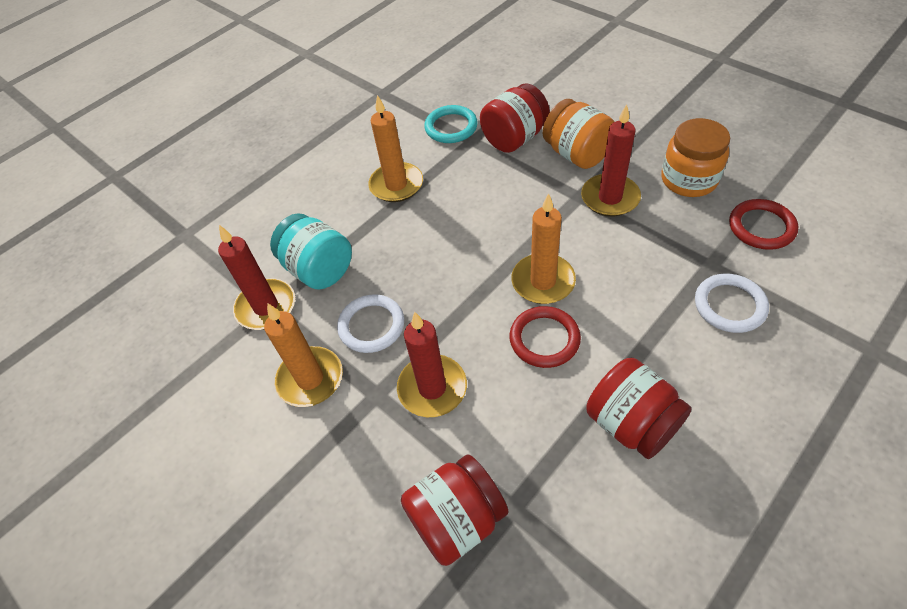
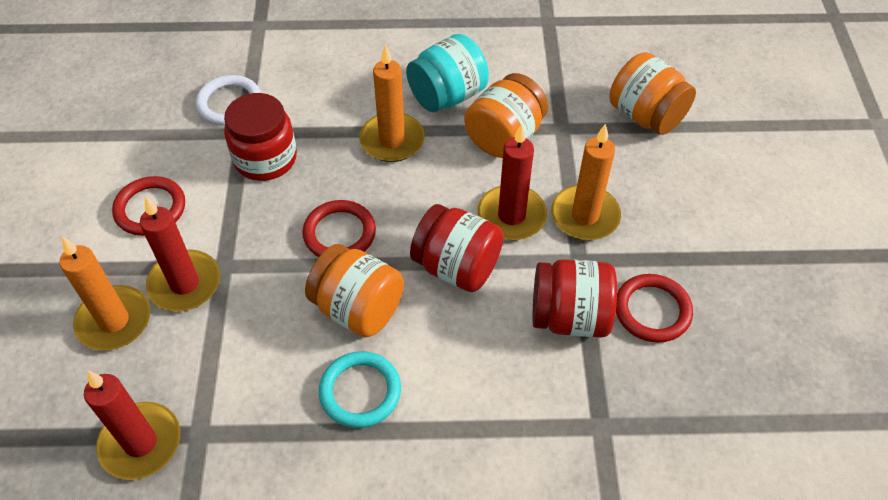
orange jar: [543,99,615,169] [661,118,730,197] = 2 -> [305,244,404,337] [464,73,548,158] [610,52,696,135] = 3
red ring: [509,306,581,368] [729,199,798,250] = 2 -> [112,176,185,236] [302,200,376,257] [616,274,693,343] = 3
white ring: [337,294,404,353] [695,274,769,333] = 2 -> [196,75,261,126] = 1

